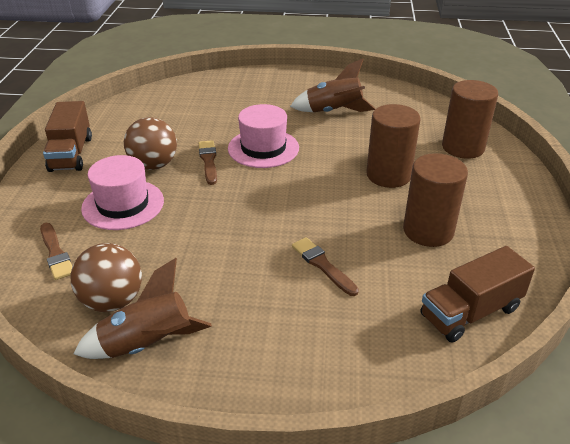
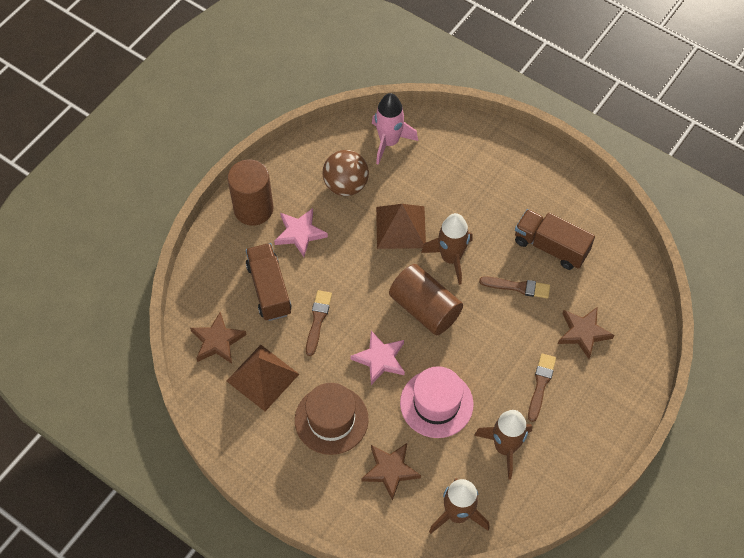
brown ball: [71,243,142,312] [124,117,177,170] = 2 -> [322,150,369,196] = 1
brown cylinder: [366,104,421,188] [403,153,468,247] [442,80,498,159] = 3 -> [228,160,273,226] [389,264,463,335] = 2
brown hat: none = 0 -> [295,383,369,455] = 1
brown pyramid: none = 0 -> [227,345,299,411] [376,204,426,249] = 2
brown rocket: [74,258,212,359] [290,59,375,112] = 2 -> [421,213,473,285] [429,478,490,534] [474,410,532,480] = 3
brown star: none = 0 -> [190,311,247,364] [361,443,421,501] [558,307,614,359] = 3
pink hat: [81,155,164,230] [228,104,299,168] = 2 -> [400,366,474,438] = 1
pink rocket: none = 0 -> [372,93,418,165] = 1
pink star: none = 0 -> [274,208,328,257] [350,331,405,385] = 2

